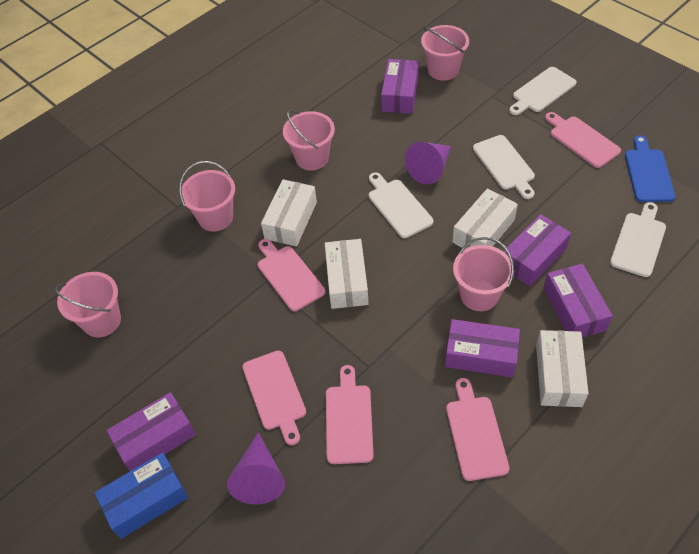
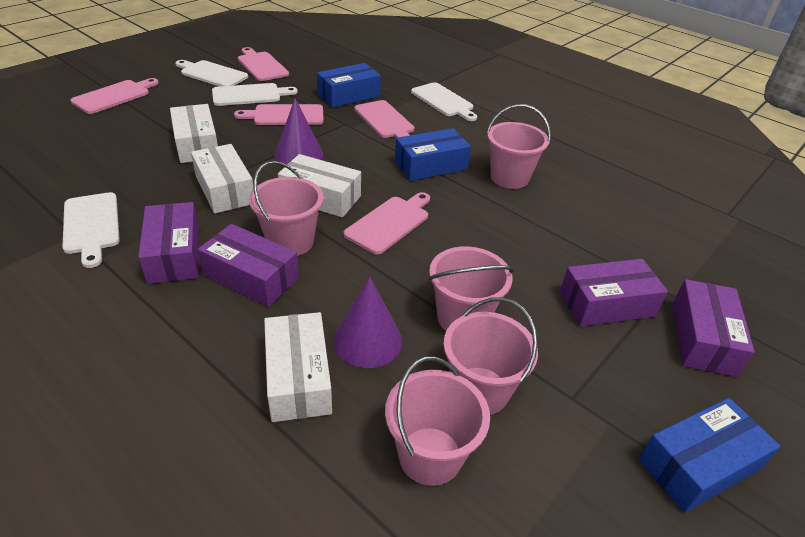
blue box: [94,452,188,539] = 1 -> [317,63,381,108] [395,128,471,181] [639,398,781,513] = 3
blue cutting board: [625,135,675,202] = 1 -> none = 0
purple box: [106,392,196,471] [381,59,419,114] [445,319,520,377] [503,214,571,286] [543,264,613,338] = 5 -> [138,202,199,284] [198,224,299,307] [560,259,668,327] [672,279,755,377] = 4

